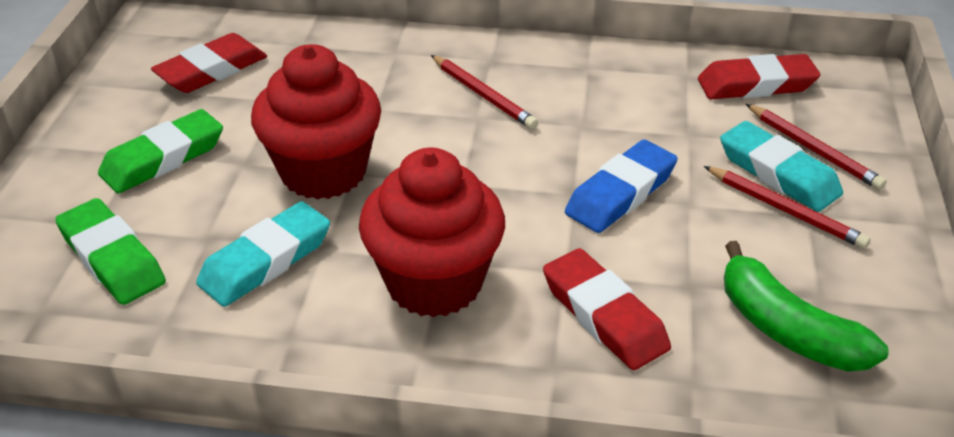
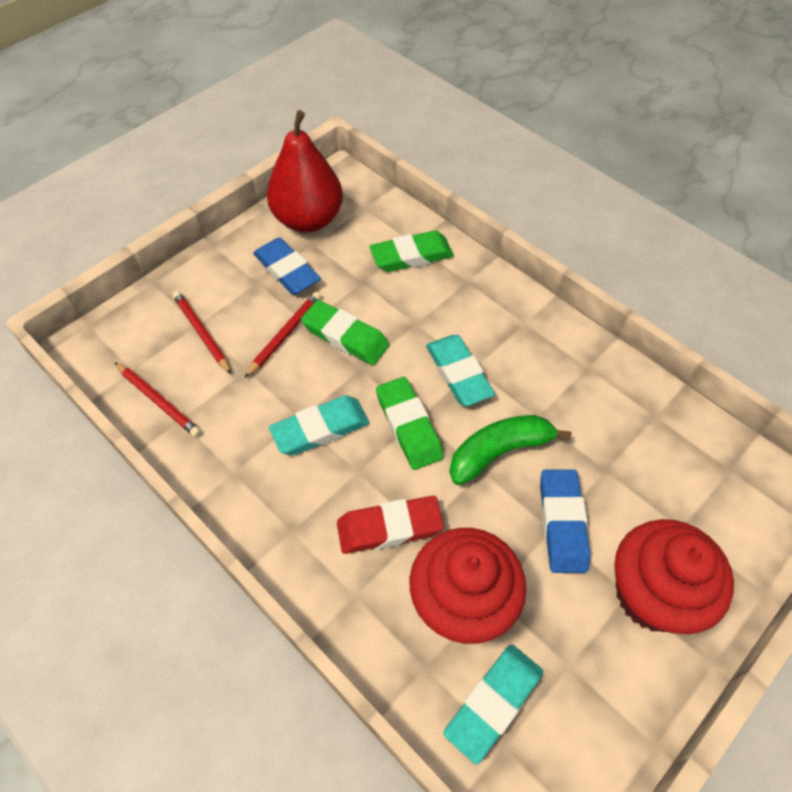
blue eraser: [565,140,678,233] = 1 -> [253,237,321,295] [540,469,590,573] = 2
green eraser: [55,198,166,305] [98,109,223,194] = 2 -> [301,300,390,365] [369,231,454,272] [376,377,444,470] = 3
red eraser: [151,33,267,93] [543,248,671,370] [698,54,820,99] = 3 -> [337,496,444,554] = 1
red pear: none = 0 -> [267,110,343,233] = 1
turquoise eraser: [196,201,330,307] [720,121,843,212] = 2 -> [269,396,370,455] [426,335,495,406] [444,645,543,764] = 3

